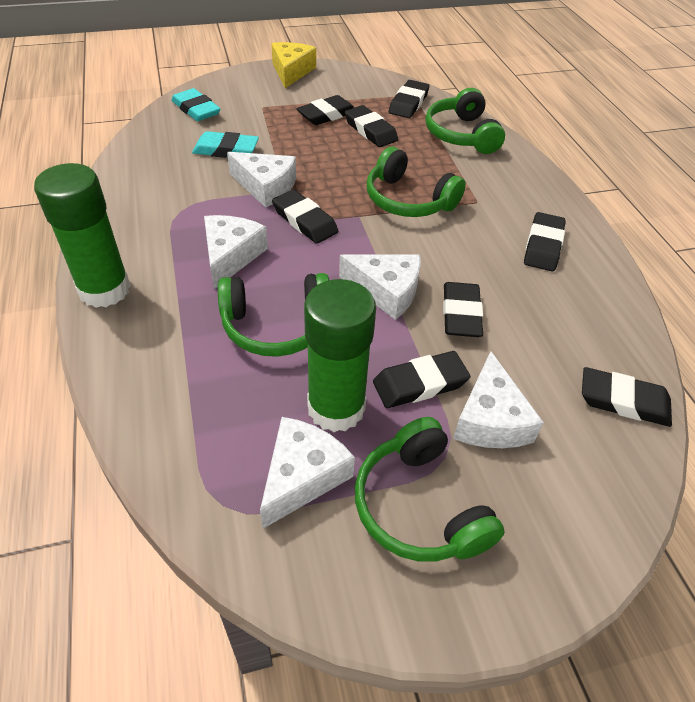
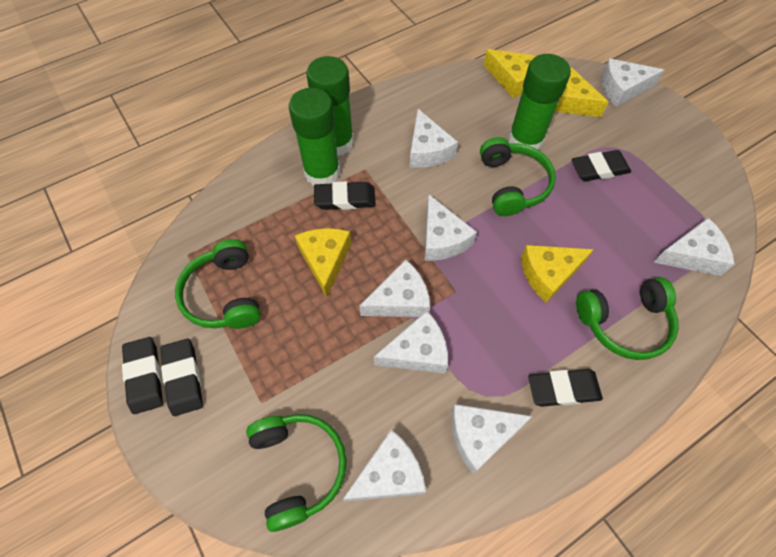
black eraser: [272,189,338,244] [296,95,354,125] [345,105,398,147] [373,351,471,408] [389,80,430,118] [443,282,483,337] [524,212,566,271] [582,367,672,427] = 8 -> [122,337,163,414] [160,339,203,416] [314,181,376,210] [528,369,603,407] [572,150,631,181] = 5
green glue stick: [34,163,131,308] [304,279,376,432] = 2 -> [289,88,340,186] [306,56,354,156] [508,54,571,149] = 3
turquoise eraser: [171,88,221,121] [192,131,259,158] = 2 -> none = 0
white cheese: [204,215,268,289] [227,152,296,208] [260,417,355,529] [339,255,421,320] [453,351,544,448] = 5 -> [343,429,426,502] [359,260,430,317] [374,311,448,374] [410,109,458,168] [424,194,477,261] [451,404,533,473] [601,59,664,107] [654,218,735,276] = 8
yellow cheese: [271,42,316,88] = 1 -> [295,228,351,297] [483,49,536,98] [521,245,594,303] [555,67,608,117] = 4

